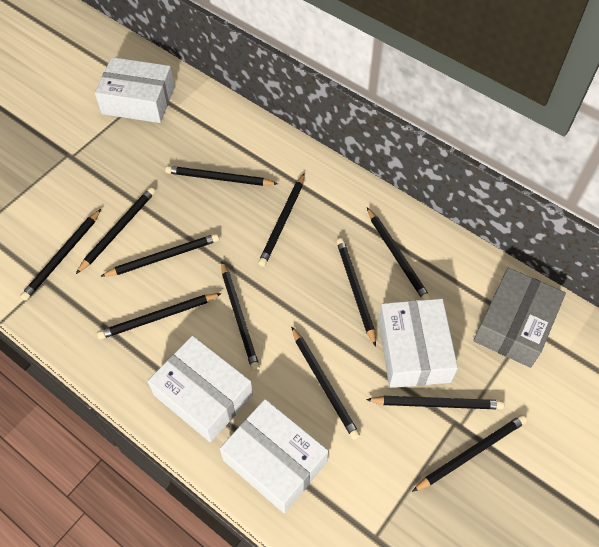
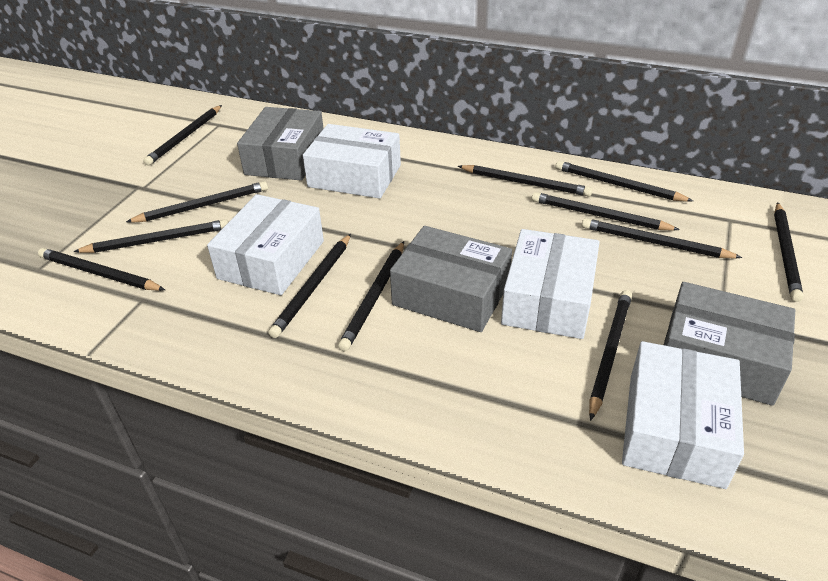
grey box: [473,268,566,368] = 1 -> [237,107,324,181] [390,226,512,332] [664,282,795,406] = 3

